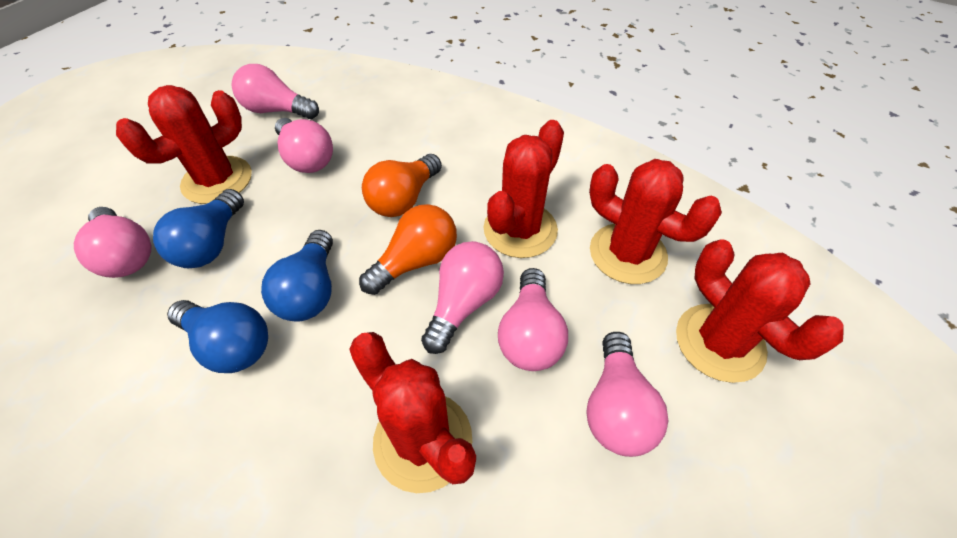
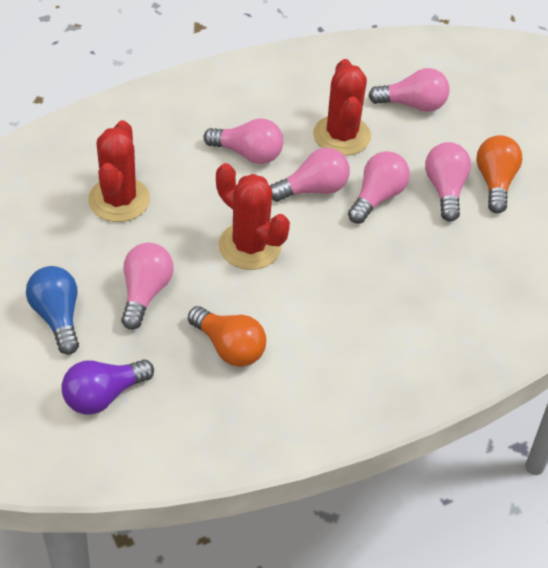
blue light bulb: [153,189,244,268] [167,300,268,373] [261,230,333,322] = 3 -> [26,266,79,355] = 1
purple light bulb: none = 0 -> [61,359,154,415] = 1
red cactus: [116,85,252,204] [349,332,476,493] [483,120,564,258] [589,159,722,284] [676,239,844,383] = 5 -> [88,120,150,222] [216,163,290,270] [313,59,371,156] = 3

